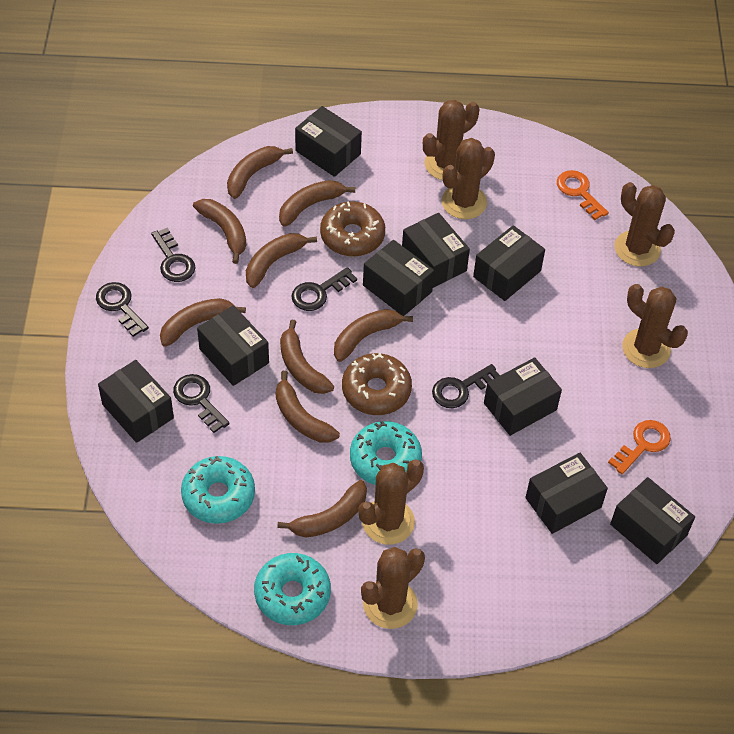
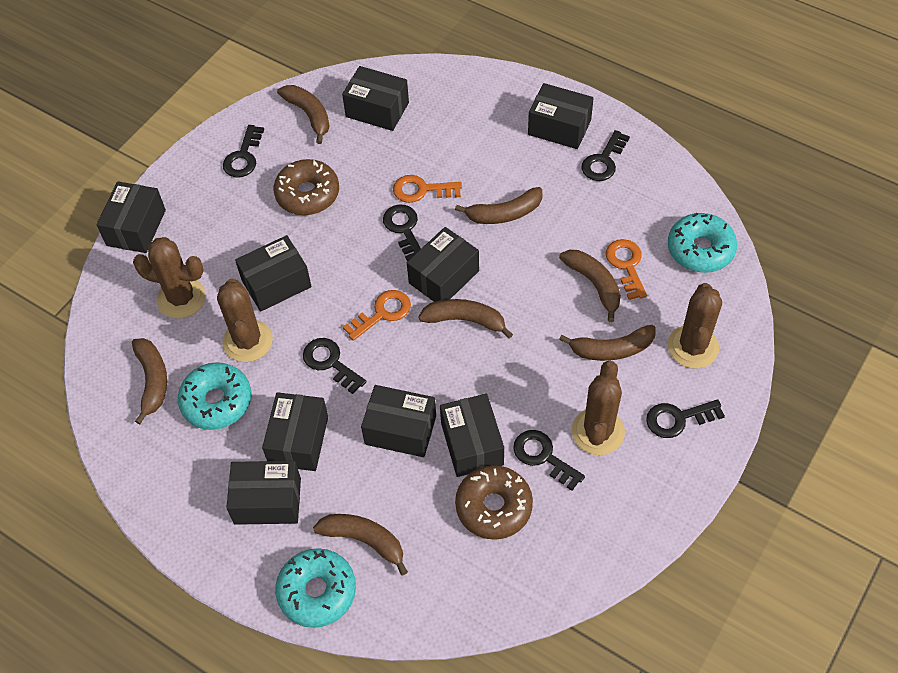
black key: [96,282,149,337] [151,227,195,282] [173,374,230,433] [291,267,357,311] [432,364,500,408] = 5 -> [223,125,264,178] [303,338,366,394] [383,205,421,261] [513,430,585,491] [581,130,630,181] [646,400,725,438] = 6
brown banana: [160,298,246,347] [193,199,246,264] [227,146,293,199] [246,233,317,288] [276,371,340,443] [277,480,367,537] [279,180,355,227] [280,320,334,394] [334,309,413,362] = 9 -> [132,338,167,425] [277,85,330,144] [313,514,408,576] [418,299,513,339] [455,187,543,224] [559,250,621,322] [559,325,656,361] = 7
brown cactus: [358,460,424,545] [361,547,425,629] [423,100,479,180] [442,138,495,219] [615,182,675,266] [622,284,688,368] = 6 -> [133,237,206,319] [217,278,273,362] [572,361,625,455] [668,283,722,369] = 4
orange key: [557,170,609,220] [608,420,671,474] = 2 -> [343,290,411,341] [393,175,462,203] [606,239,647,300] = 3

